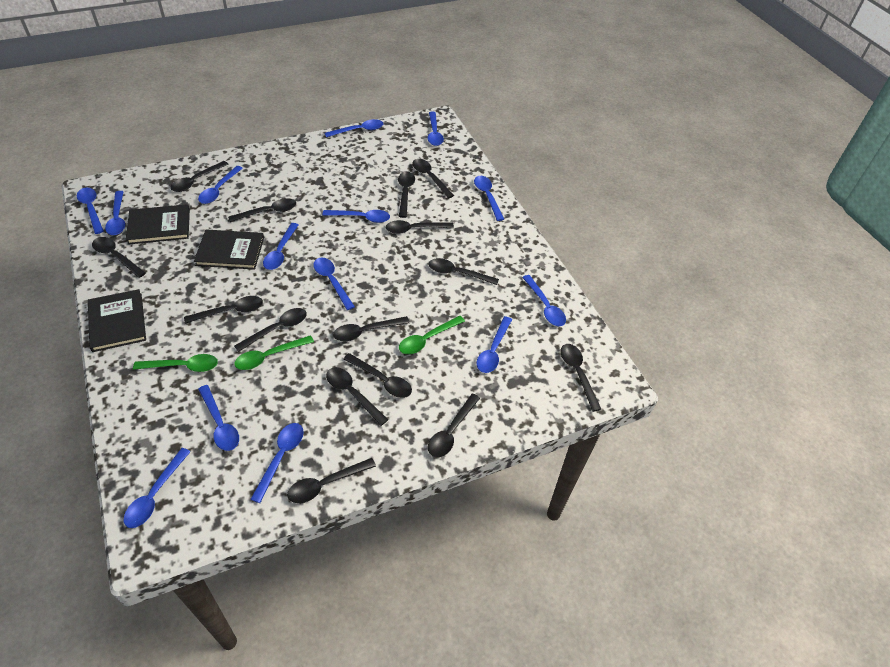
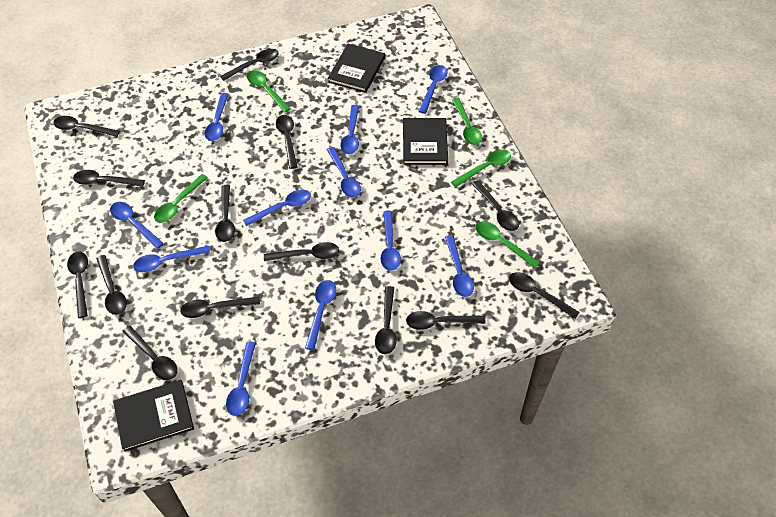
black spoon: [92,237,146,278] [170,161,229,192] [184,296,263,324] [228,198,296,222] [234,308,307,352] [287,458,376,503] [326,367,388,426] [333,316,410,341] [343,353,412,398] [386,220,454,234] [398,171,415,218] [412,159,454,198] [428,393,480,457] [429,258,499,285] [560,344,601,412] = 15 -> [53,116,120,137] [67,252,88,318] [73,170,145,187] [96,255,127,315] [122,326,178,380] [180,297,260,318] [215,185,235,242] [220,49,279,81] [264,242,339,261] [276,115,298,169] [375,286,397,354] [406,311,486,330] [472,180,519,231] [509,272,580,319] = 14
blue spoon: [77,188,104,234] [105,191,125,235] [124,448,191,528] [198,166,243,204] [198,385,239,451] [250,423,304,503] [263,223,298,270] [313,258,355,310] [322,210,390,223] [325,119,383,137] [427,112,444,146] [474,176,504,221] [476,316,512,373] [522,275,566,326] = 14 -> [110,202,164,249] [133,246,210,272] [205,93,229,141] [226,341,256,416] [243,189,311,226] [305,280,336,350] [327,147,361,197] [340,105,359,154] [381,211,401,271] [418,65,448,114] [445,235,474,297] = 11
green spoon: [133,354,218,372] [234,335,314,370] [399,316,465,354] = 3 -> [154,174,208,223] [247,70,291,113] [451,150,511,188] [452,98,482,145] [475,221,540,268] = 5

